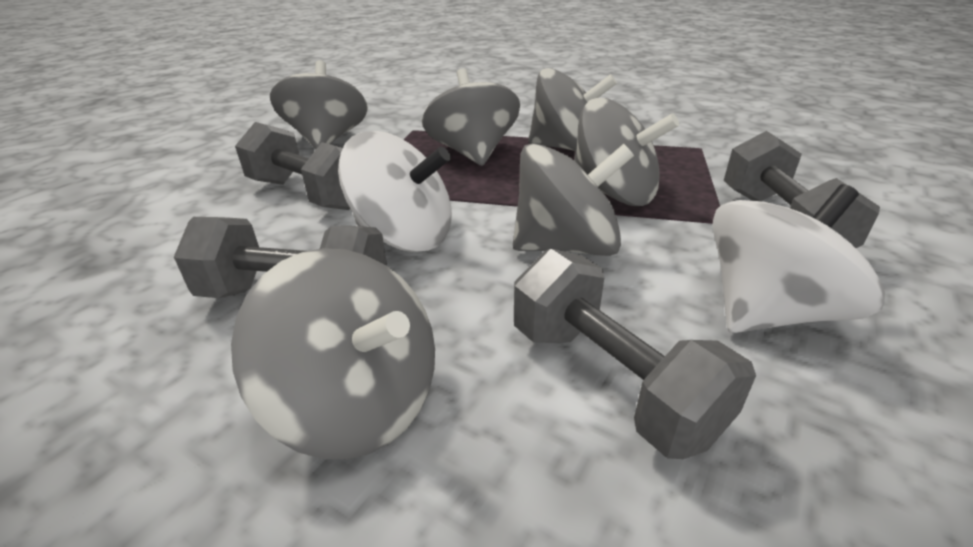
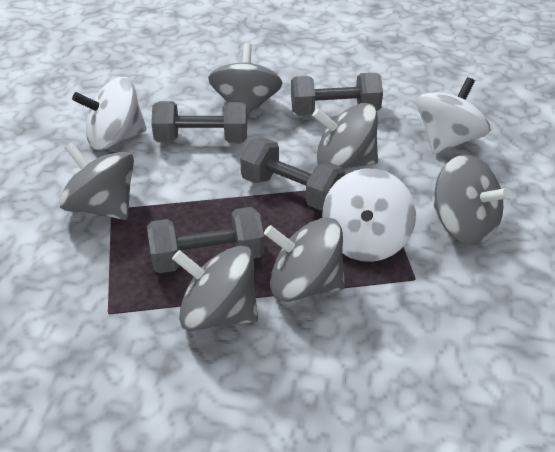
white spinning top: [338,131,452,252] [713,184,885,333] = 2 -> [72,77,147,150] [322,169,416,262] [416,77,490,154] = 3

